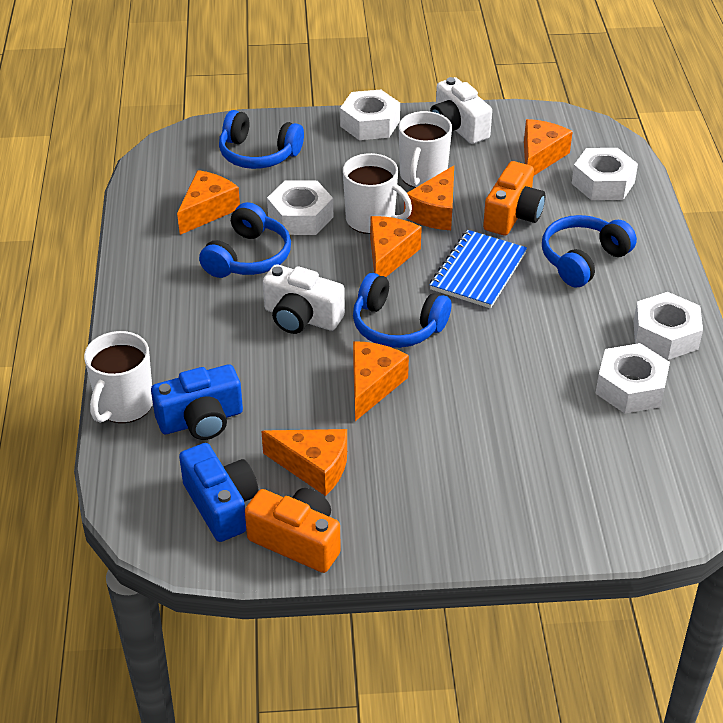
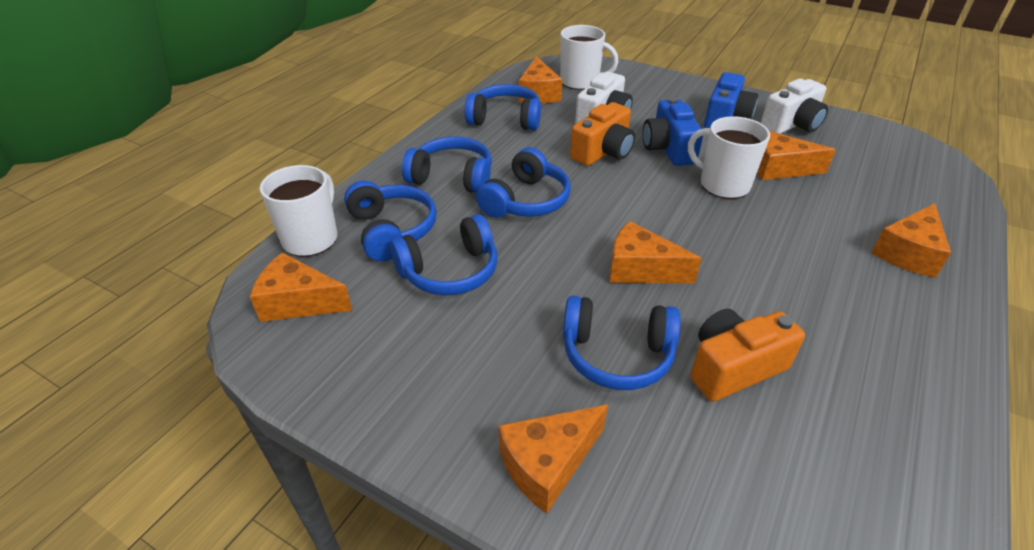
blue headphones: [199,202,291,278] [219,110,304,169] [353,273,451,348] [542,215,637,288] = 4 -> [344,181,437,261] [390,214,498,295] [402,136,492,193] [464,84,541,130] [476,147,571,218] [563,296,681,390] = 6
blue notebook: [430,230,527,308] = 1 -> none = 0
white nut: [267,180,333,235] [340,90,400,140] [572,148,638,200] [595,343,670,413] [634,292,703,360] = 5 -> none = 0

